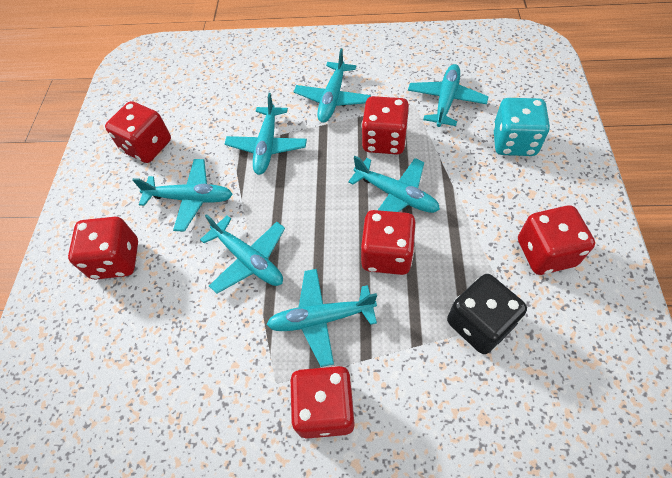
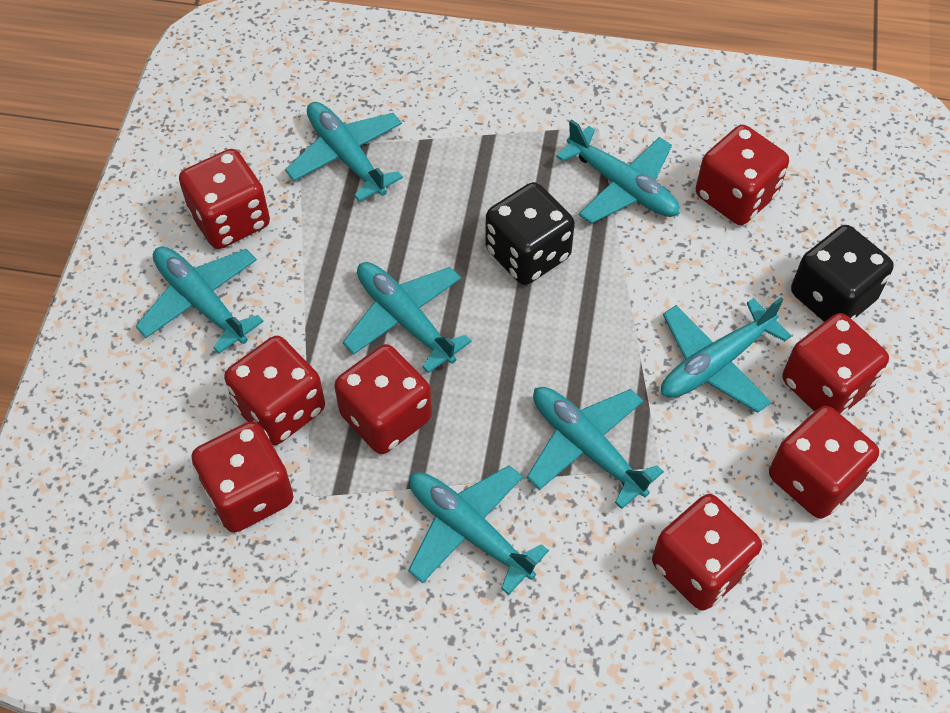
black dice: [447,274,527,354] = 1 -> [485,182,575,285] [791,225,894,322] = 2
red dice: [68,217,138,280] [105,101,171,163] [290,366,355,439] [361,96,409,155] [361,210,416,275] [518,205,595,275] = 6 -> [179,149,270,249] [191,421,293,533] [224,336,325,445] [334,344,432,454] [652,494,762,611] [696,125,789,225] [769,406,879,519] [782,313,889,416] = 8
turquoise dice: [493,98,550,156] = 1 -> none = 0

